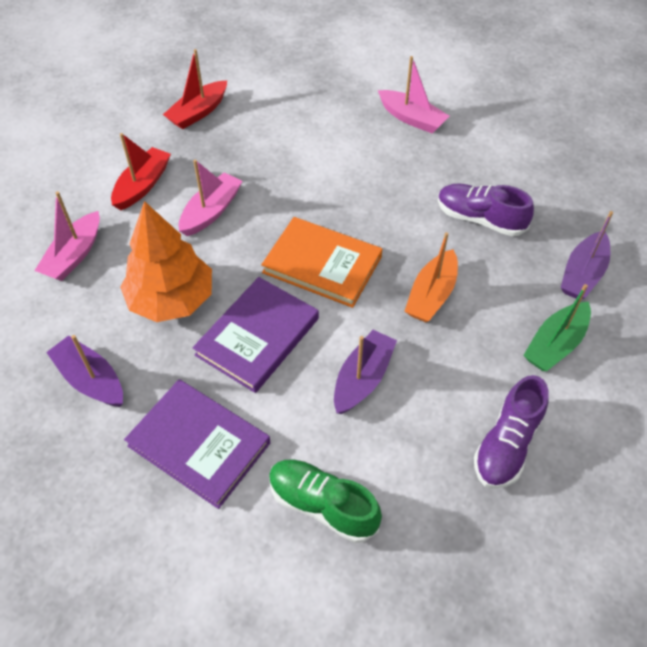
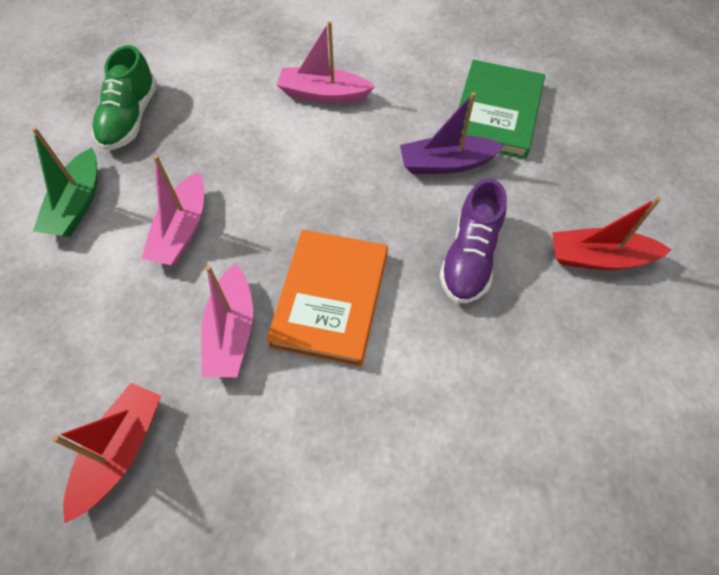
green book: none = 0 -> [458,60,545,159] = 1
orange boat: [405,232,458,322] = 1 -> none = 0
orange tree: [120,201,212,322] = 1 -> none = 0
purple boat: [46,335,123,407] [334,330,397,414] [560,211,613,299] = 3 -> [400,92,505,174] = 1
purple book: [124,379,270,509] [193,277,319,393] = 2 -> none = 0
purple shoe: [438,183,534,236] [474,375,549,489] = 2 -> [439,179,507,303] = 1

